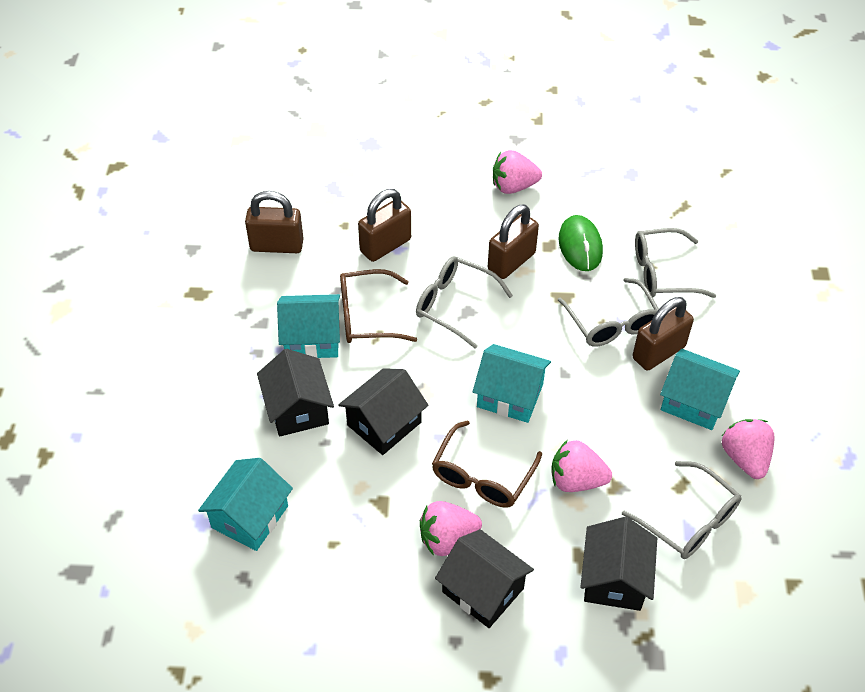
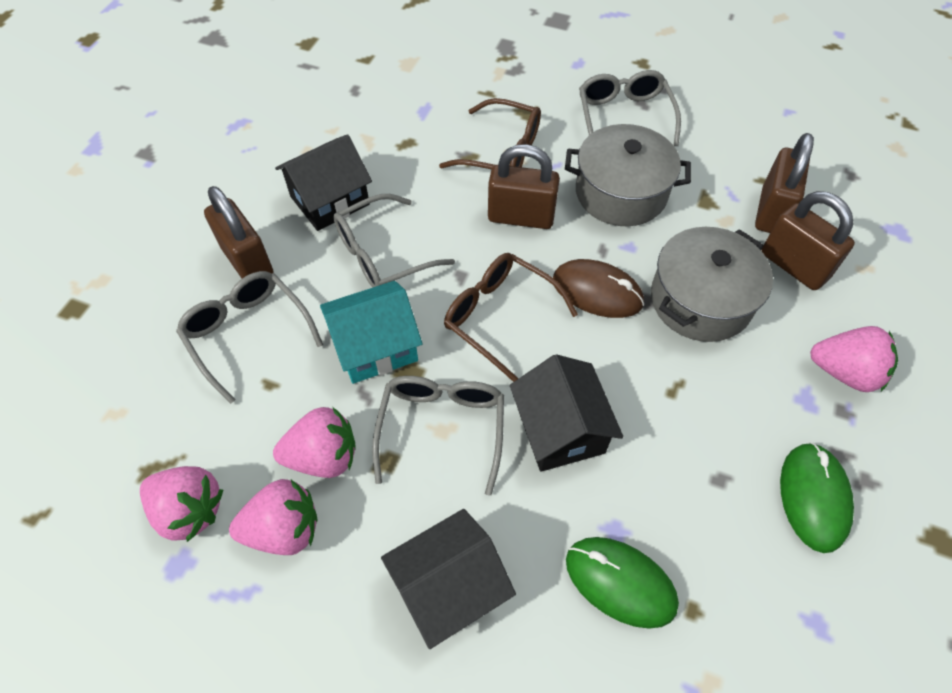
black house: [257,349,334,437] [338,368,429,455] [435,529,534,628] [580,517,657,611] = 4 -> [275,134,372,231] [381,509,516,649] [510,354,623,472] = 3
brown mouse: none = 0 -> [553,259,644,318] = 1
green mouse: [559,215,603,271] = 1 -> [566,537,679,629] [780,443,854,553] = 2
grey pot: none = 0 -> [565,124,691,226] [651,227,773,342] = 2
turquoise house: [198,458,293,551] [277,294,340,358] [473,344,551,423] [660,349,740,430] = 4 -> [320,281,422,384] = 1

